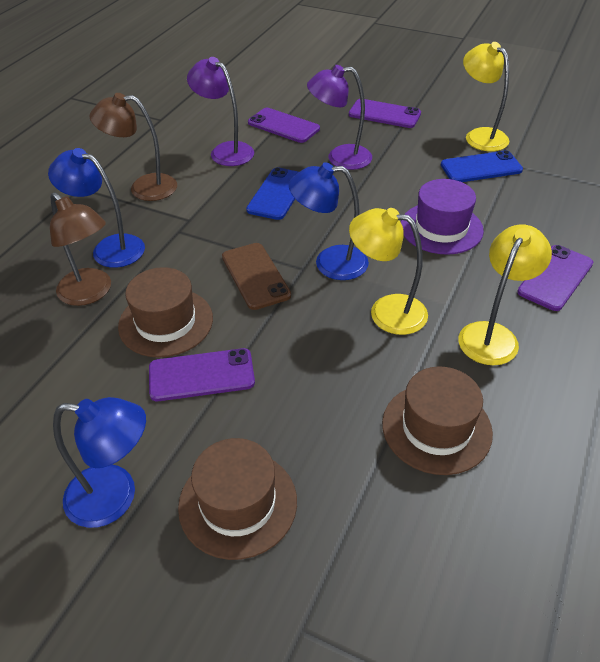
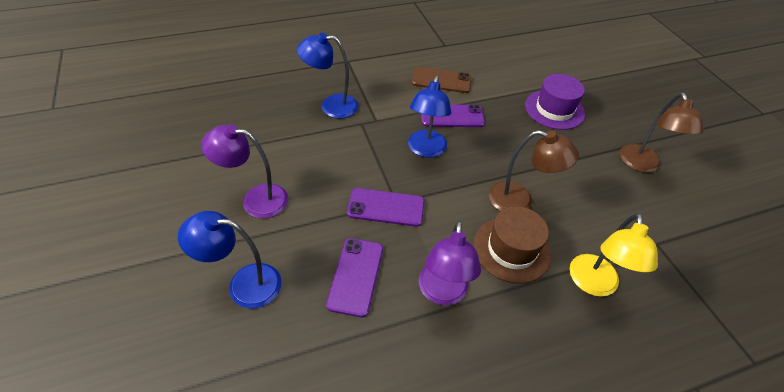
blue phone: [246,167,299,220] [441,150,523,182] = 2 -> none = 0
brown hat: [118,267,213,358] [178,438,297,560] [382,367,493,475] = 3 -> [473,206,551,284] = 1
purple phone: [149,348,255,401] [248,108,320,143] [349,99,421,128] [517,245,593,311] = 4 -> [326,238,383,317] [347,188,424,227] [421,104,485,127] = 3
yellow lamp: [349,208,428,335] [458,224,552,365] [463,42,509,151] = 3 -> [570,213,658,296] = 1

